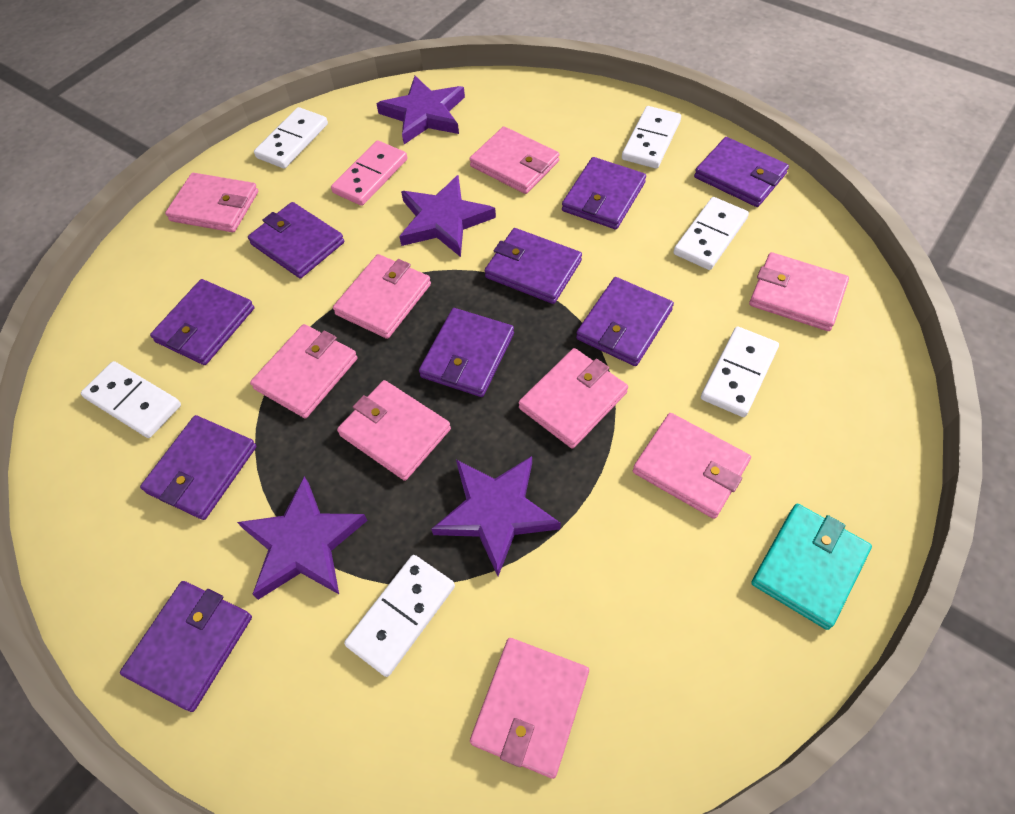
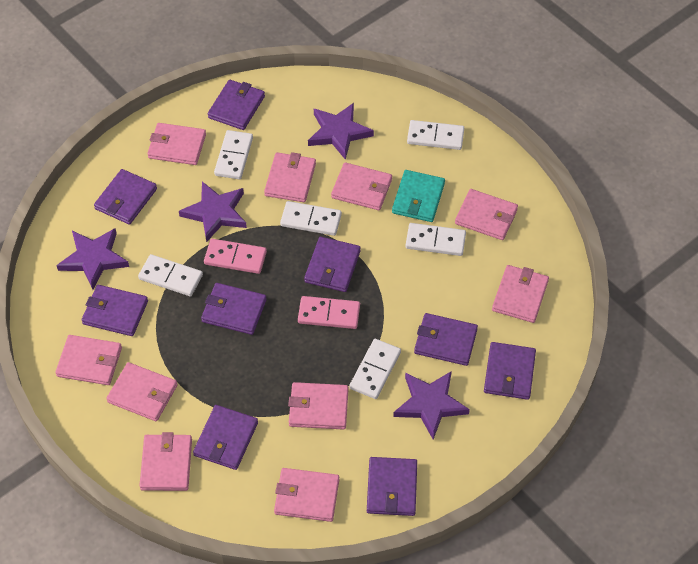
pink domino: [331,140,407,206] = 1 -> [204,239,267,274] [298,296,360,329] = 2
pink wallet: [165,173,258,232] [250,324,358,418] [333,254,431,339] [337,380,451,481] [469,126,560,194] [470,638,589,779] [519,348,628,449] [633,413,751,519] [749,252,849,331] = 9 -> [55,335,122,385] [106,362,178,421] [139,432,192,491] [147,123,206,165] [264,152,316,202] [274,468,339,522] [288,382,349,430] [331,162,392,210] [455,189,518,240] [492,265,549,323] = 10

